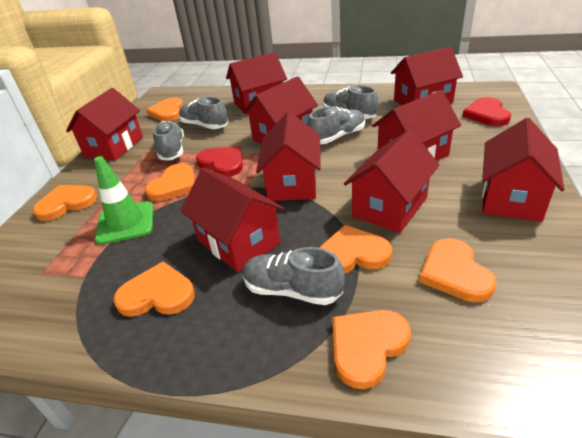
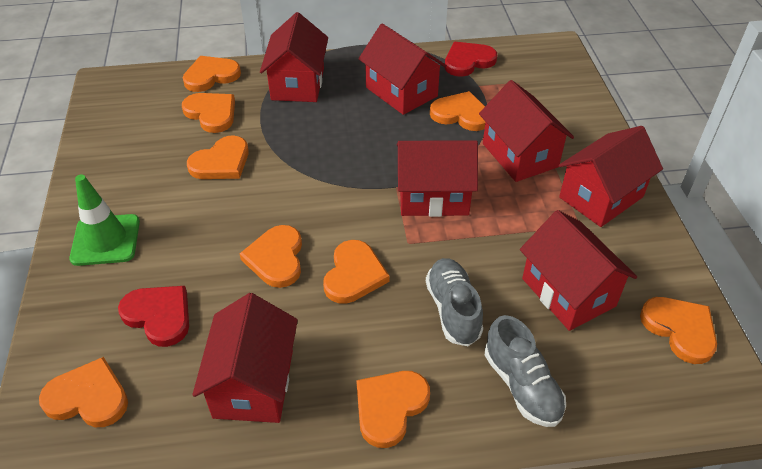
grey shoe: [153,121,184,160] [179,97,228,129] [242,247,345,305] [307,107,365,144] [323,85,379,119] = 5 -> [426,258,483,346] [485,315,566,427] = 2
orange heart: [33,185,97,221] [113,262,195,317] [145,163,195,201] [146,98,183,121] [319,225,392,274] [332,310,411,389] [419,238,496,302] = 7 -> [39,357,128,427] [182,93,235,133] [183,56,241,92] [187,135,249,179] [240,225,302,288] [323,240,390,304] [356,371,430,448] [430,91,485,131] [640,297,717,364] = 9
red house: [66,88,143,160] [180,168,284,272] [226,52,287,115] [243,76,318,144] [256,112,321,201] [344,130,440,233] [372,90,461,161] [391,47,463,105] [482,118,565,222] = 9 -> [192,293,298,423] [260,12,328,102] [359,24,447,115] [397,140,478,217] [479,80,574,182] [520,210,637,331] [559,126,663,227] = 7

